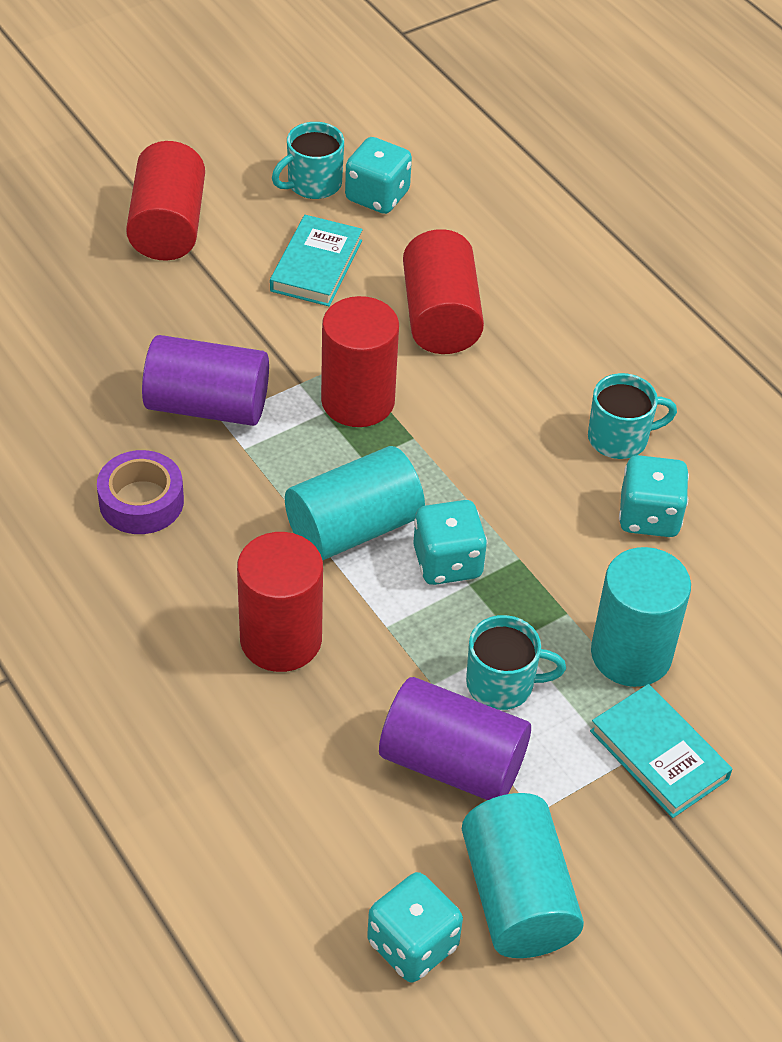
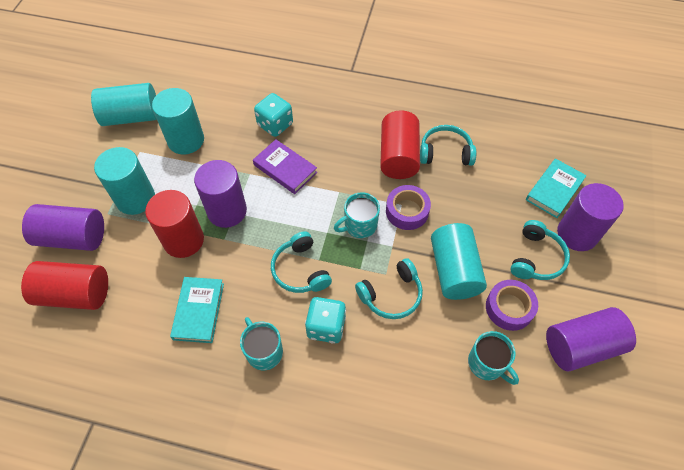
purple book: none = 0 -> [253,139,317,194] = 1
purple cylinder: [142,335,269,426] [379,677,531,800] = 2 -> [22,204,104,251] [194,160,247,228] [546,307,636,372] [557,183,624,251] = 4
purple tape: [97,450,184,534] = 1 -> [386,185,431,230] [486,280,538,331] = 2
red cylinder: [126,141,205,261] [237,532,323,672] [321,296,399,427] [403,229,484,354] = 4 -> [21,261,108,310] [145,190,204,258] [380,110,420,179] = 3
turquoise cylinder: [285,446,425,560] [462,793,584,958] [591,547,691,687] = 3 -> [91,83,157,126] [94,147,155,215] [152,88,204,154] [431,223,487,300] = 4
turquoise dice: [345,137,412,214] [367,872,463,982] [413,500,487,585] [619,455,689,537] = 4 -> [254,93,293,137] [305,297,346,343] = 2
turquoise headphones: none = 0 -> [271,231,332,293] [355,258,423,319] [420,125,476,166] [510,220,570,280] = 4

